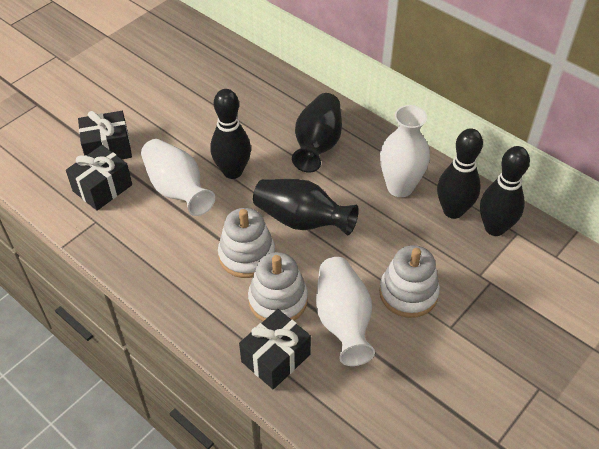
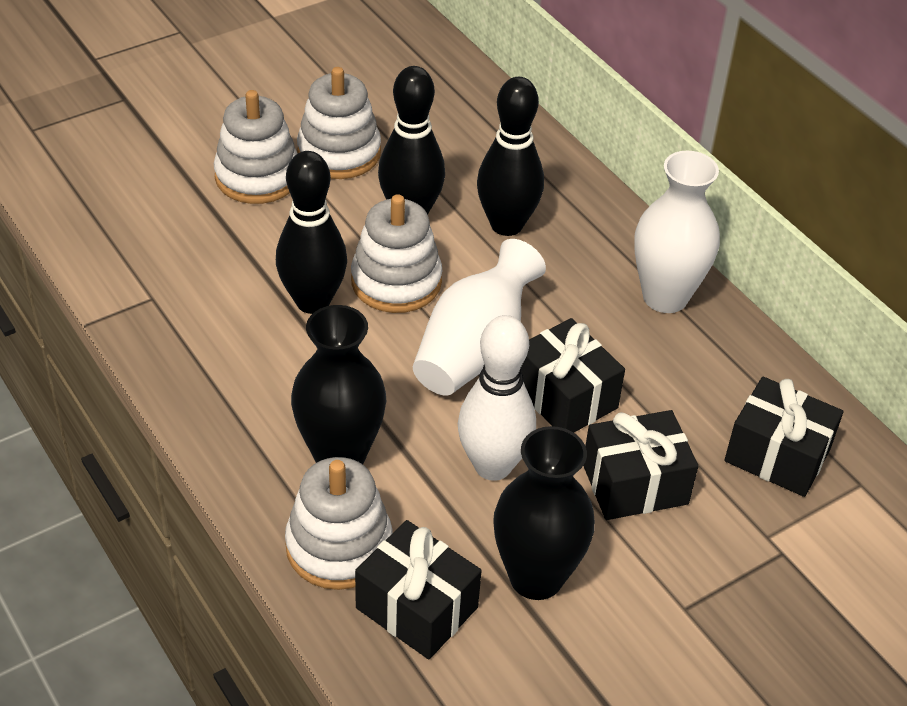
black gift: [66,145,132,211] [78,111,132,159] [239,309,311,389] = 3 -> [355,520,482,659] [521,318,625,433] [583,410,698,520] [724,377,844,497] = 4
white bowling pin: none = 0 -> [458,315,536,481] = 1
white stacking toy: [218,208,275,278] [248,252,308,321] [379,245,440,318] = 3 -> [214,90,298,204] [285,457,393,590] [297,67,381,179] [351,194,442,313] = 4
white vase: [141,139,215,216] [316,257,375,366] [380,105,430,197] = 3 -> [413,239,546,396] [634,151,720,313] = 2

